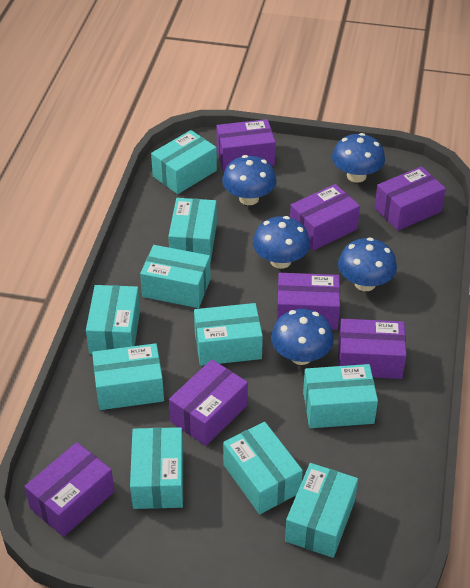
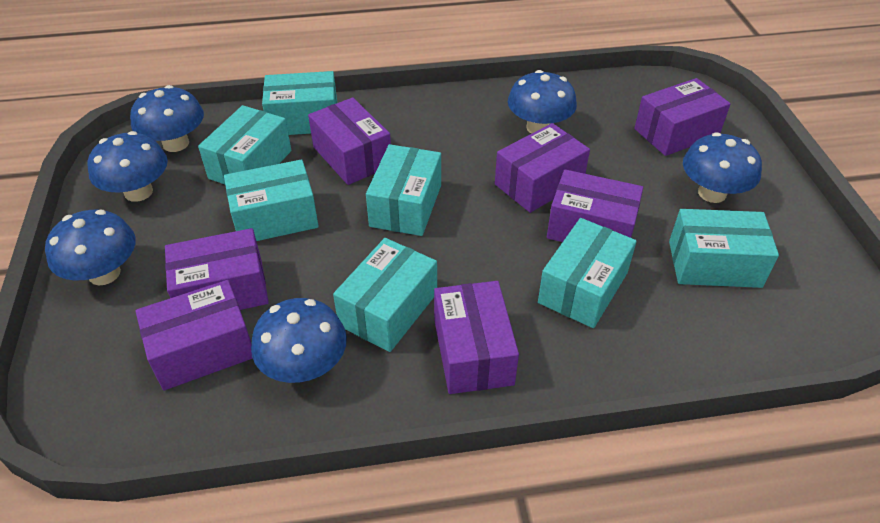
blue mushroom: [222,155,276,205] [253,216,310,269] [271,309,334,365] [332,133,385,183] [338,237,397,291] = 5 -> [45,210,136,285] [87,131,168,202] [130,85,204,152] [251,298,347,383] [508,70,577,133] [683,132,762,203] = 6
turquoise box: [86,285,140,354] [92,343,164,410] [130,427,183,509] [140,245,211,308] [151,130,217,194] [168,198,217,262] [194,303,263,366] [223,422,303,514] [285,463,358,558] [303,364,378,428] = 10 -> [198,105,291,184] [224,159,319,241] [262,71,337,135] [333,238,437,352] [366,144,441,236] [538,218,637,328] [669,209,779,288] = 7

